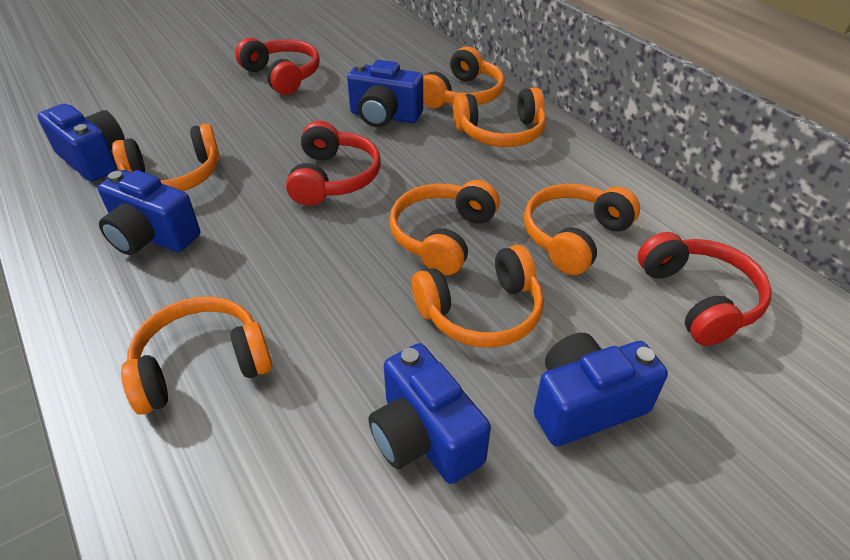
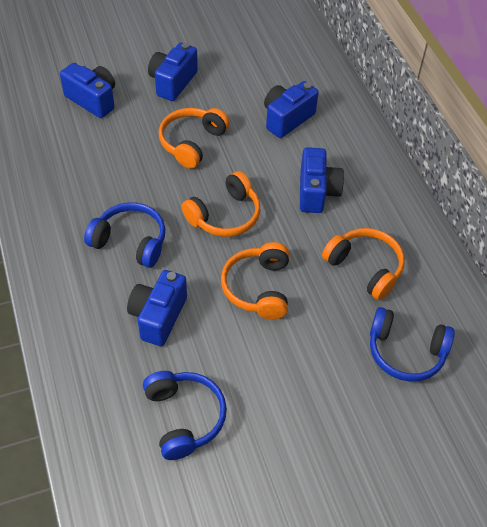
blue headphones: none = 0 -> [84,202,165,268] [143,371,227,460] [370,307,455,382] = 3
orange headphones: [112,124,220,191] [121,297,272,415] [389,180,500,275] [411,245,544,347] [423,46,505,108] [453,87,546,147] [524,184,640,275] = 7 -> [159,108,230,169] [181,171,260,237] [221,242,289,320] [322,228,404,300] = 4
red headphones: [235,38,320,95] [286,121,381,206] [638,232,772,346] = 3 -> none = 0

